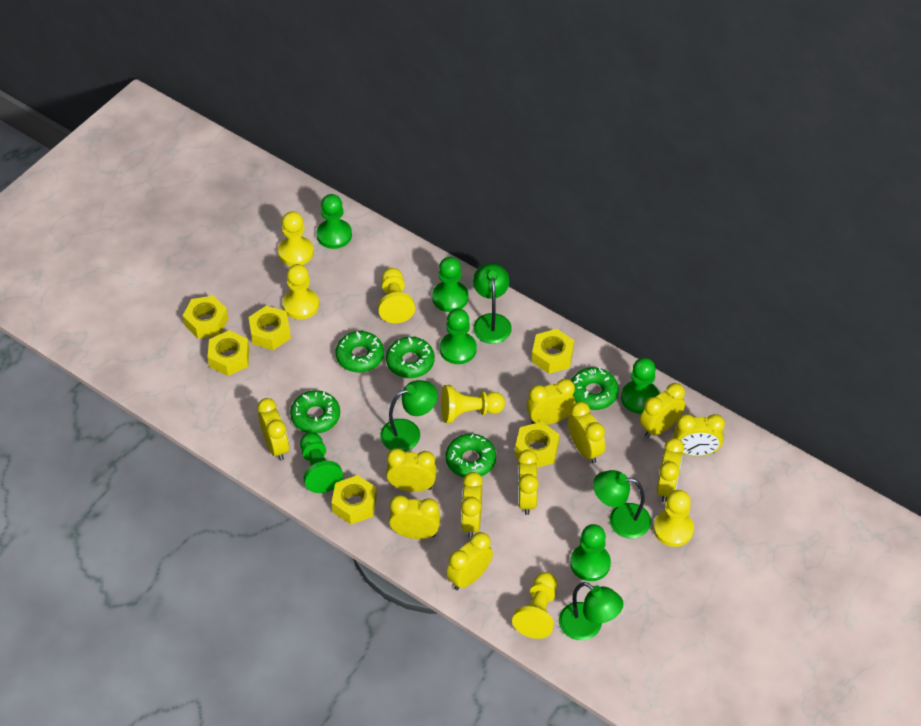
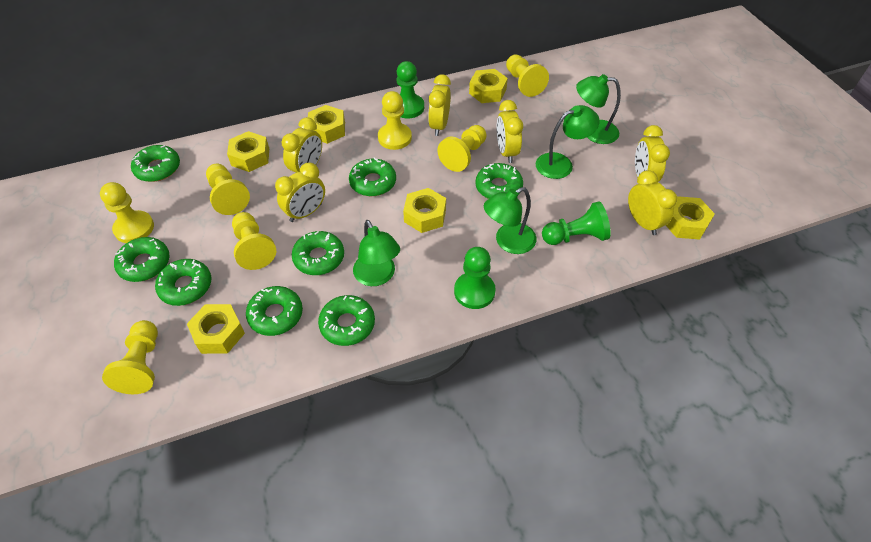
green donut: [290,390,340,434] [336,331,384,373] [386,337,435,378] [446,434,496,478] [571,367,619,410] = 5 -> [114,237,170,282] [131,145,180,182] [155,259,212,306] [246,286,303,336] [292,231,344,275] [318,295,375,346] [349,157,396,196] [475,163,523,199] = 8
green pawn: [300,432,343,493] [317,194,352,249] [432,257,468,312] [440,309,477,364] [570,524,611,581] [621,358,659,414] = 6 -> [397,61,424,119] [454,247,496,309] [542,201,611,245] = 3
yellow clock: [258,398,289,461] [386,448,437,492] [389,495,441,539] [446,532,493,590] [461,472,483,538] [517,450,539,515] [526,379,576,425] [568,402,605,463] [640,383,685,438] [657,438,684,502] [674,414,725,456] = 11 -> [275,163,325,222] [282,117,322,173] [428,74,451,136] [496,100,523,163] [628,170,677,235] [635,125,670,182] = 6
yellow pawn: [278,211,314,266] [283,264,319,319] [378,268,415,323] [441,385,505,423] [512,572,557,639] [654,490,694,547] = 6 -> [100,182,154,243] [102,320,158,394] [206,164,250,215] [232,212,276,270] [378,91,412,150] [437,125,487,172] [506,54,549,97] = 7

